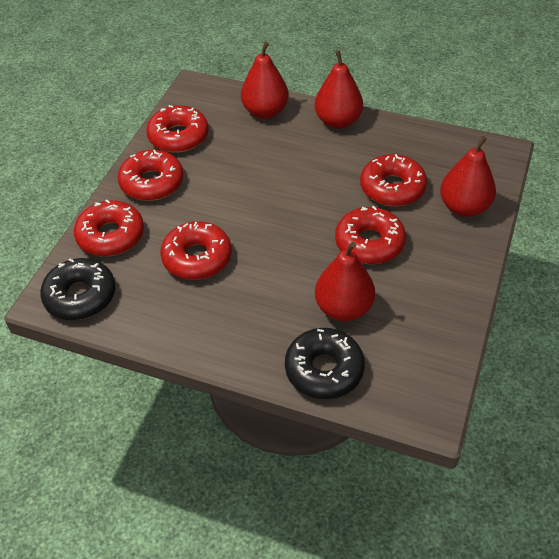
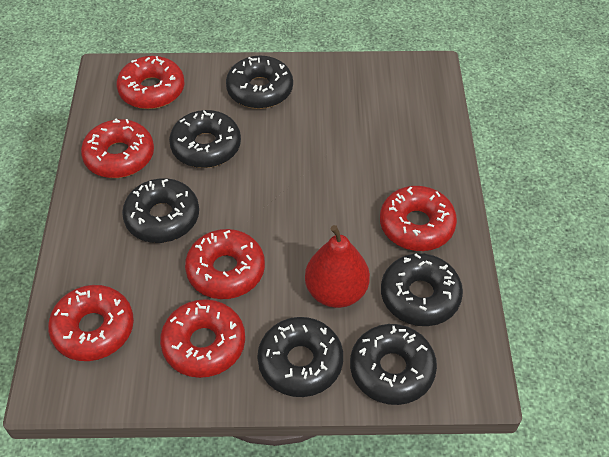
black donut: [40,258,116,320] [285,328,365,399] = 2 -> [122,178,199,243] [169,110,241,168] [226,56,293,109] [257,317,343,397] [350,324,437,405] [381,253,463,326] = 6
red pear: [241,42,289,119] [314,50,363,129] [315,242,375,321] [440,136,496,217] = 4 -> [305,225,370,308] = 1

